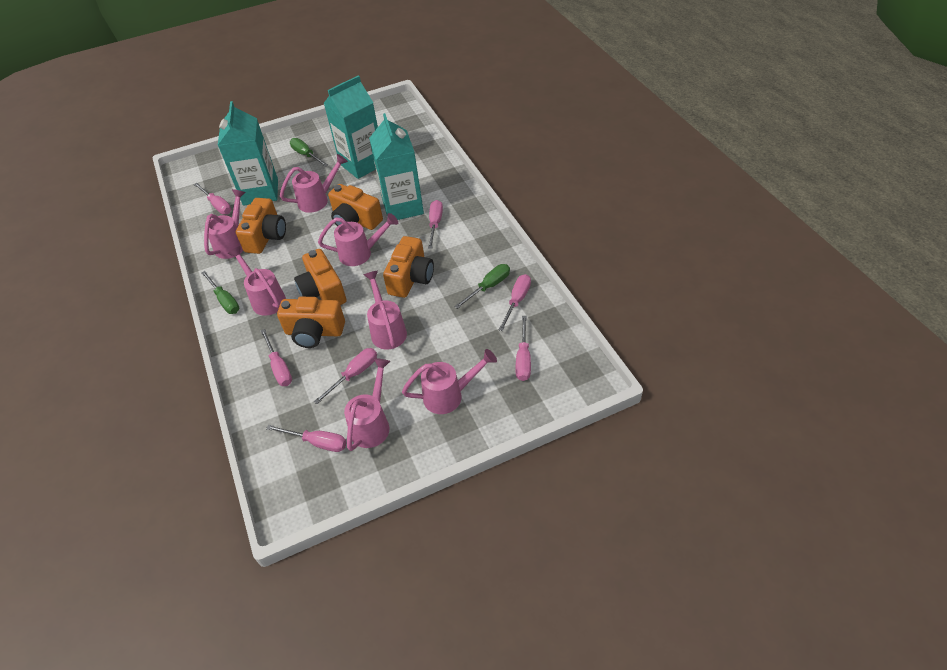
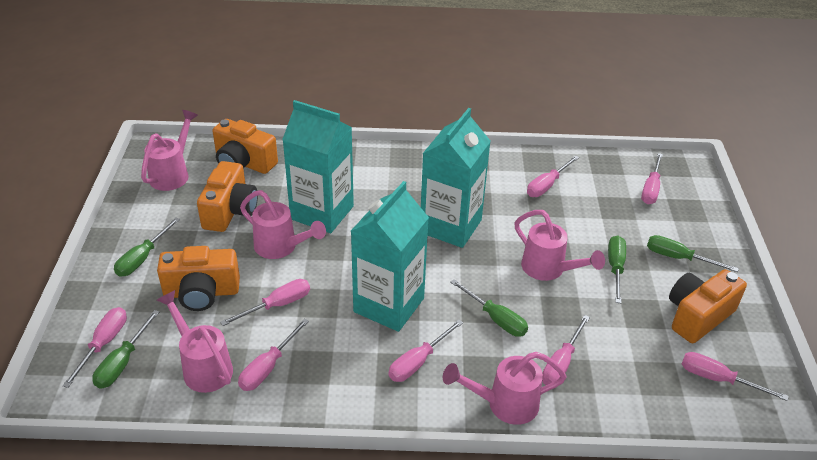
green screwdriver: [202,271,239,314] [290,138,328,167] [454,264,510,309] = 3 -> [92,310,159,389] [114,217,180,277] [450,279,528,337] [608,235,626,303] [647,235,739,272] = 5
orange camera: [236,198,286,254] [277,297,345,348] [294,249,346,305] [328,184,383,230] [383,236,434,298] = 5 -> [157,246,240,311] [197,161,258,232] [212,119,278,174] [669,269,747,343] = 4
pink screwdriver: [194,183,231,214] [261,329,292,386] [266,425,347,452] [314,348,377,404] [428,200,443,249] [498,274,531,331] [515,316,531,381] = 7 -> [63,307,127,388] [220,279,310,326] [238,318,309,391] [388,320,463,382] [527,155,579,197] [542,315,590,385] [641,153,663,204] [682,352,789,401] = 8
pink watering can: [204,189,246,259] [228,246,286,316] [280,154,348,213] [318,213,398,266] [344,358,390,451] [363,271,407,350] [402,349,497,414] = 7 -> [141,110,198,191] [157,290,233,393] [240,190,326,259] [443,352,567,425] [514,210,605,281] = 5

